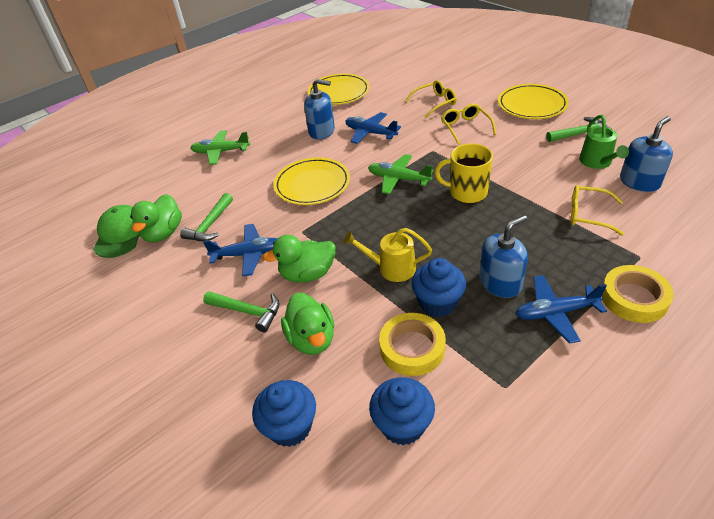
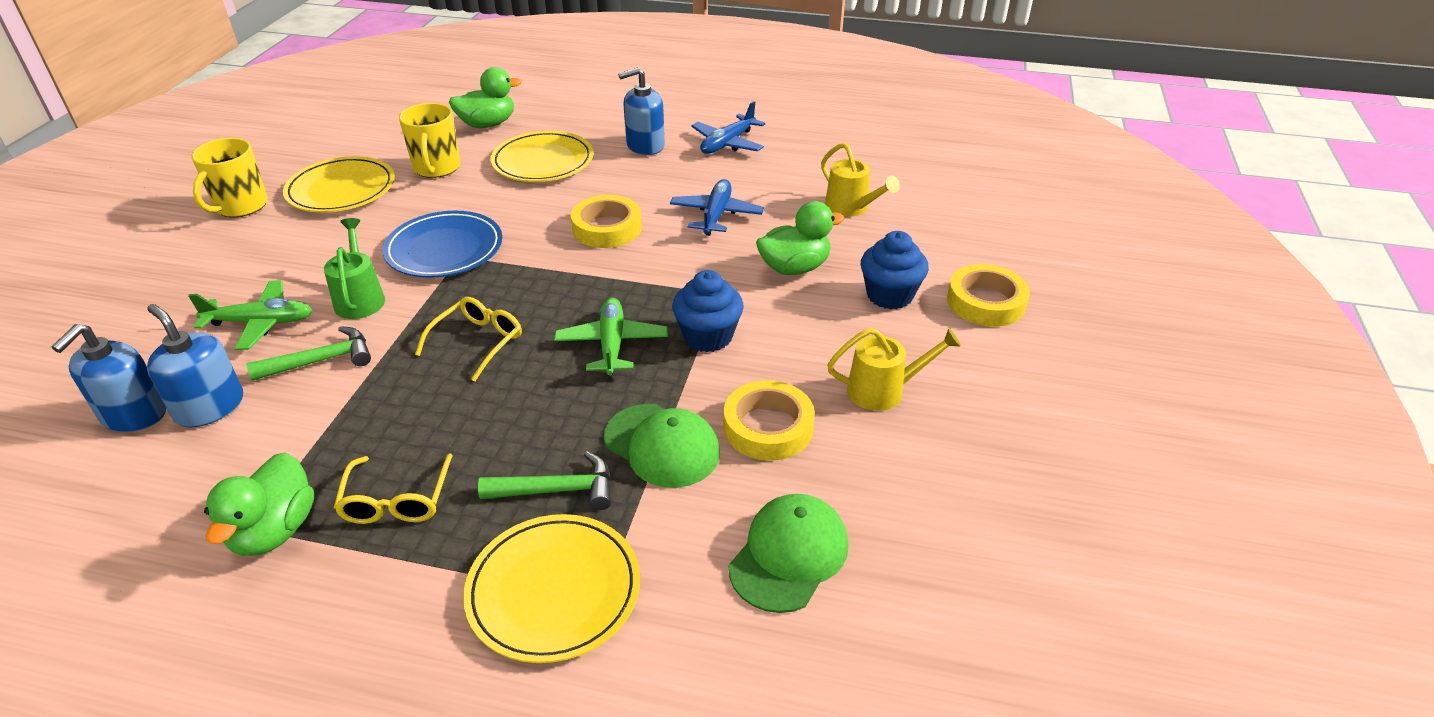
blue cupcake: [252,380,316,447] [369,377,435,446] [411,258,466,317] = 3 -> [672,270,744,352] [861,231,929,309] = 2
blue plane: [203,224,278,276] [346,112,401,144] [515,275,607,344] = 3 -> [670,179,764,236] [691,101,765,154] = 2
blue plate: none = 0 -> [383,211,503,278] = 1
green cap: [93,205,140,258] = 1 -> [604,404,720,488] [729,494,848,613] = 2
green hammer: [180,193,233,241] [203,291,280,332] [546,117,612,142] = 3 -> [246,326,371,381] [478,451,611,510] = 2
yellow glasses: [405,80,457,118] [441,104,496,145] [571,185,624,235] = 3 -> [334,453,453,524] [415,297,522,382] = 2
yellow mug: [435,143,493,203] = 1 -> [191,138,268,217] [399,103,460,178] = 2
yellow tape: [379,313,446,376] [602,265,674,323] = 2 -> [571,195,642,248] [724,380,815,461] [947,264,1030,327] = 3
yellow watering can: [343,228,432,282] = 1 -> [821,143,900,217] [827,328,961,411] = 2

